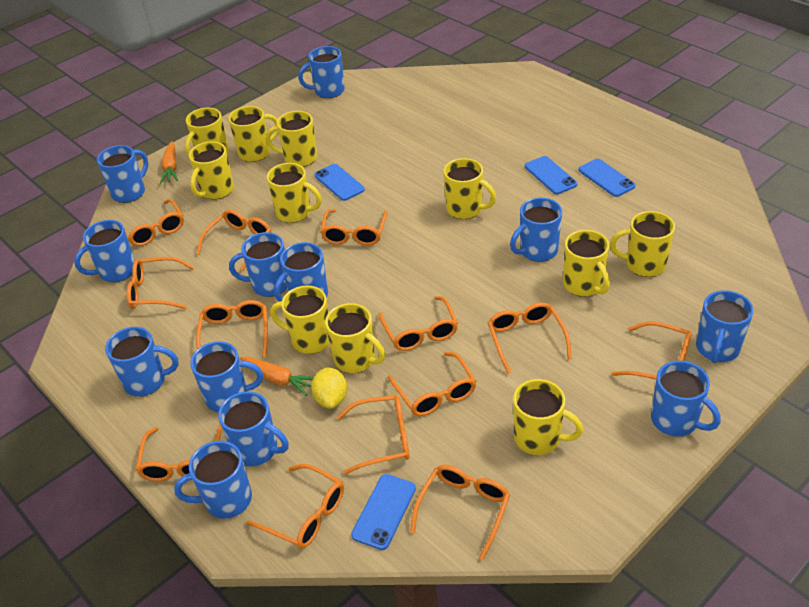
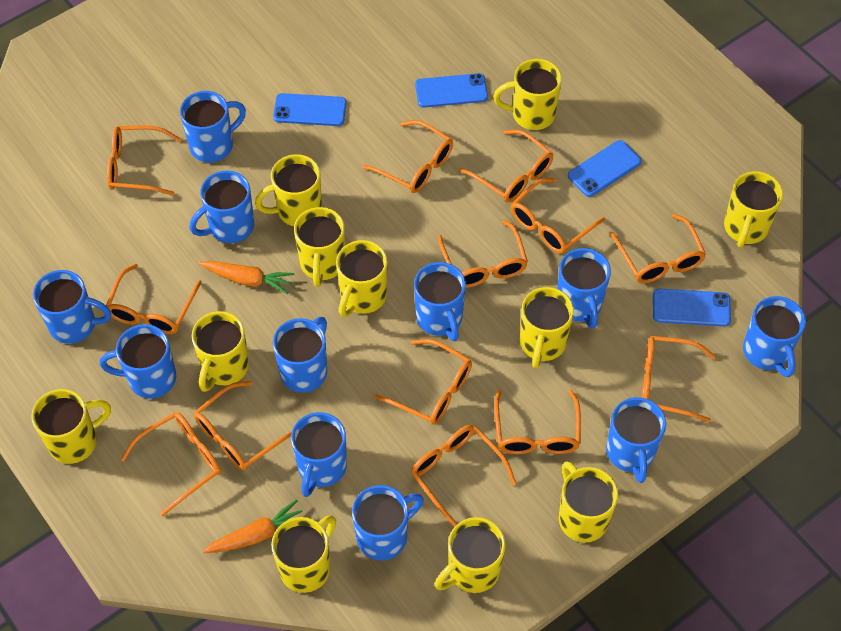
blue mug: [74,220,135,282] [97,145,148,203] [105,327,179,396] [174,441,252,519] [190,341,263,412] [218,391,289,466] [229,232,287,297] [274,242,328,302] [298,46,345,98] [510,197,562,262] [651,361,721,437] [696,290,754,363] = 12 -> [33,270,111,344] [100,324,176,399] [180,91,246,162] [190,171,254,243] [273,317,327,393] [291,412,347,497] [352,485,424,561] [414,262,466,341] [557,248,611,328] [606,397,666,483] [743,296,806,377] = 11
yellow lemon: [311,367,348,409] = 1 -> none = 0

